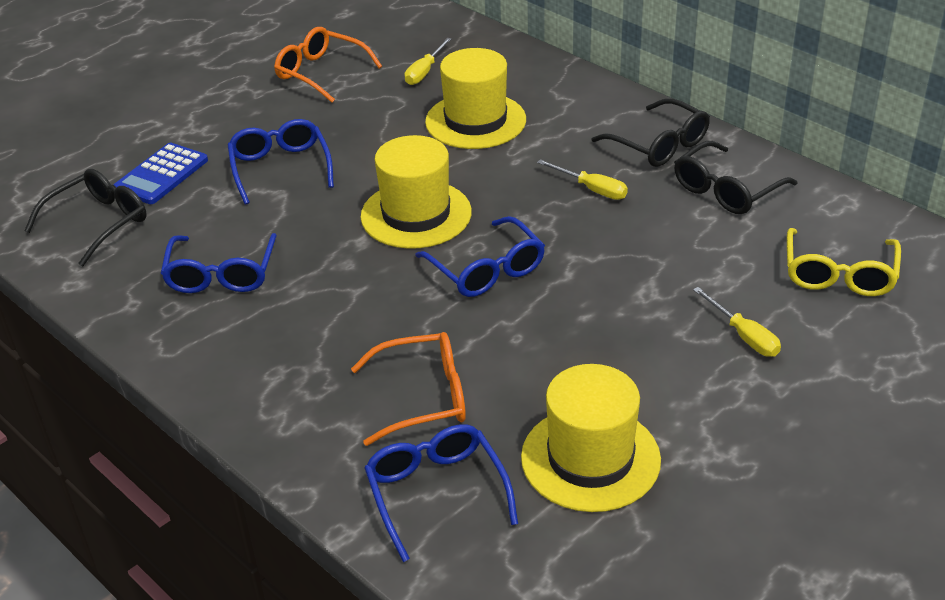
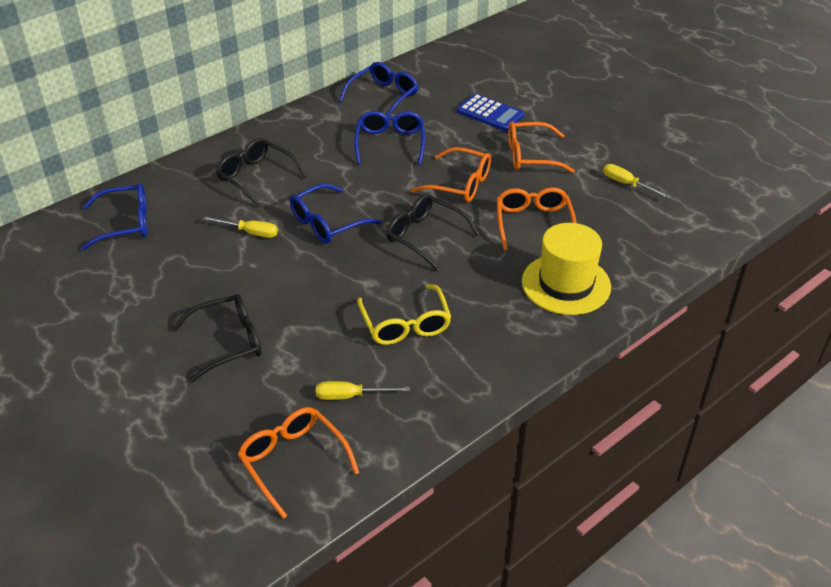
orange glasses: [274,27,382,103] [351,332,466,446] = 2 -> [237,407,359,519] [411,147,491,202] [497,187,577,250] [508,121,575,173] = 4
yellow hat: [360,135,472,249] [425,48,526,149] [521,364,661,512] = 3 -> [522,223,611,315] = 1

